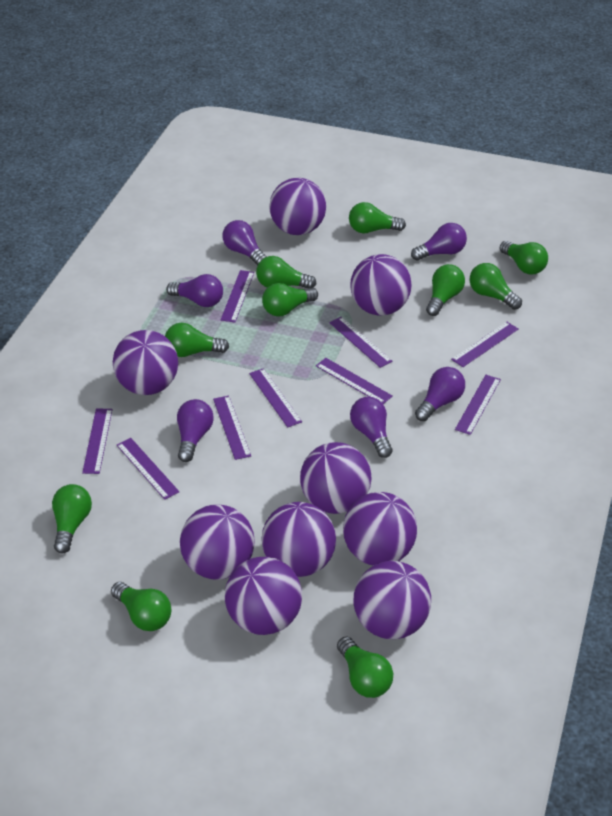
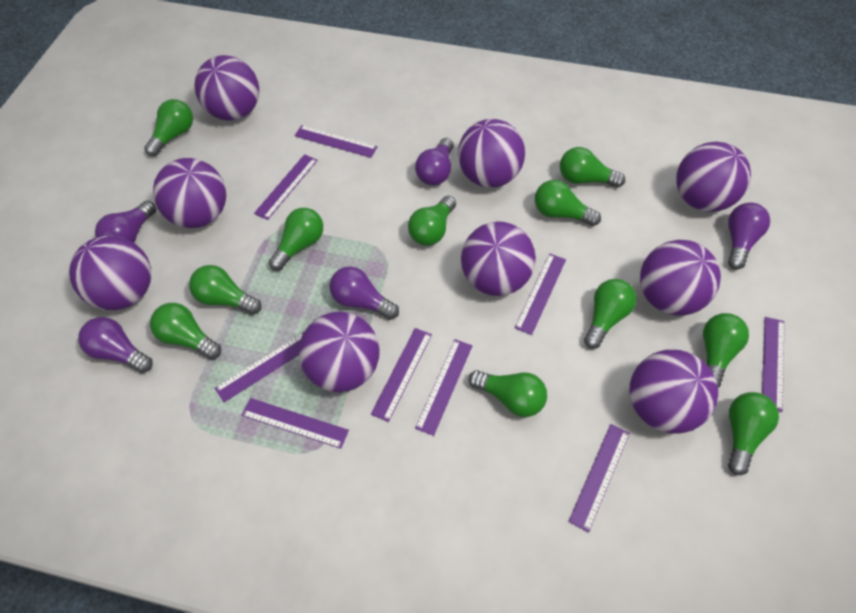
green light bulb: [52,484,92,554] [111,582,171,631] [165,323,229,357] [256,256,316,288] [262,283,318,316] [337,637,393,698] [349,202,406,233] [426,264,465,316] [470,263,522,310] [500,241,548,274] = 10 -> [144,99,193,156] [150,303,221,360] [189,265,262,315] [269,208,323,271] [408,196,456,246] [469,370,547,417] [535,180,601,226] [560,147,625,188] [584,279,636,349] [703,313,749,388] [728,392,779,475] = 11
purple light bulb: [166,274,223,307] [177,399,214,462] [222,220,267,266] [350,397,393,458] [411,223,467,261] [415,367,465,421] = 6 -> [78,317,153,373] [95,200,156,242] [329,266,399,320] [415,138,454,185] [728,203,770,269] = 5

